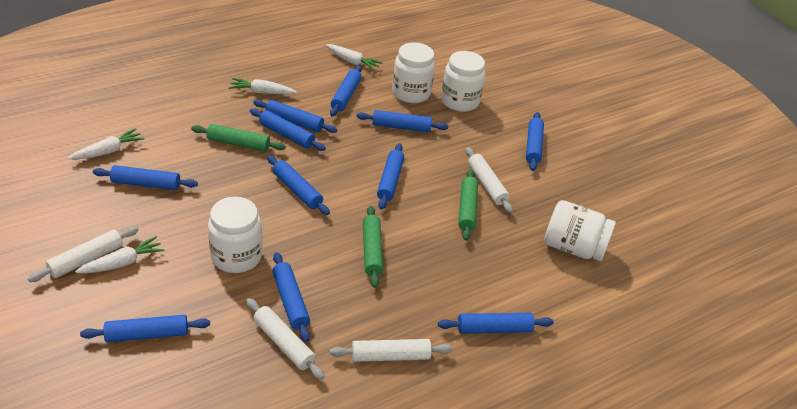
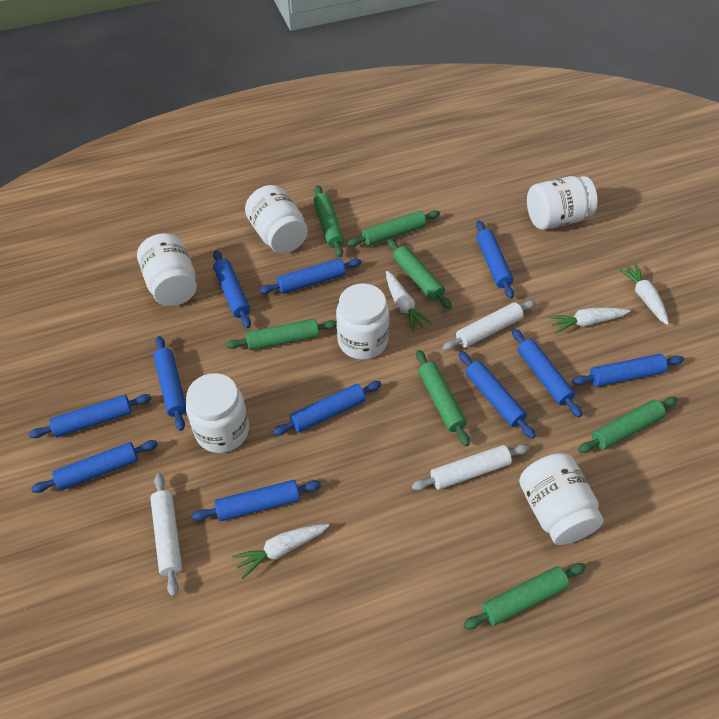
green rolling pin: [191,124,286,152] [363,206,383,288] [458,169,478,241] = 3 -> [226,319,337,350] [314,185,344,257] [347,210,440,247] [387,239,452,309] [416,350,470,446] [463,563,586,629] [578,397,677,453] = 7
white jar: [208,197,262,273] [392,42,435,103] [441,51,485,112] [544,200,616,261] = 4 -> [137,233,197,306] [186,373,249,453] [245,185,308,253] [336,284,389,360] [519,453,604,545] [527,176,598,230] = 6
white rolling pin: [28,227,138,282] [246,298,325,380] [330,339,452,362] [466,147,513,213] = 4 -> [150,473,182,597] [412,444,529,491] [442,300,536,351] = 3

